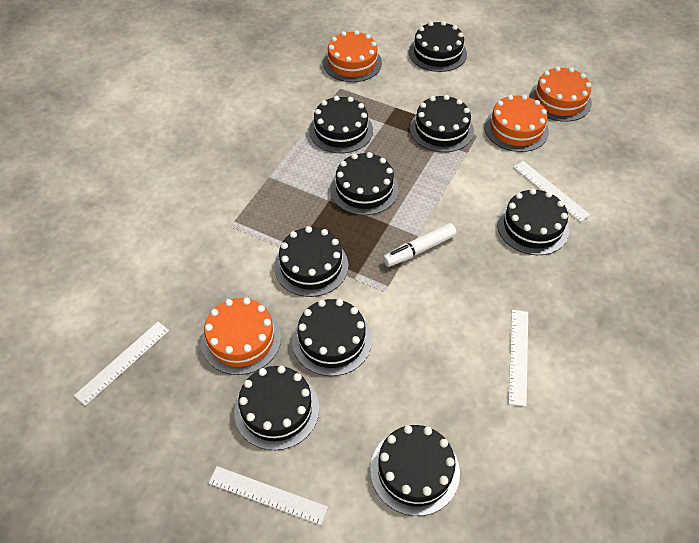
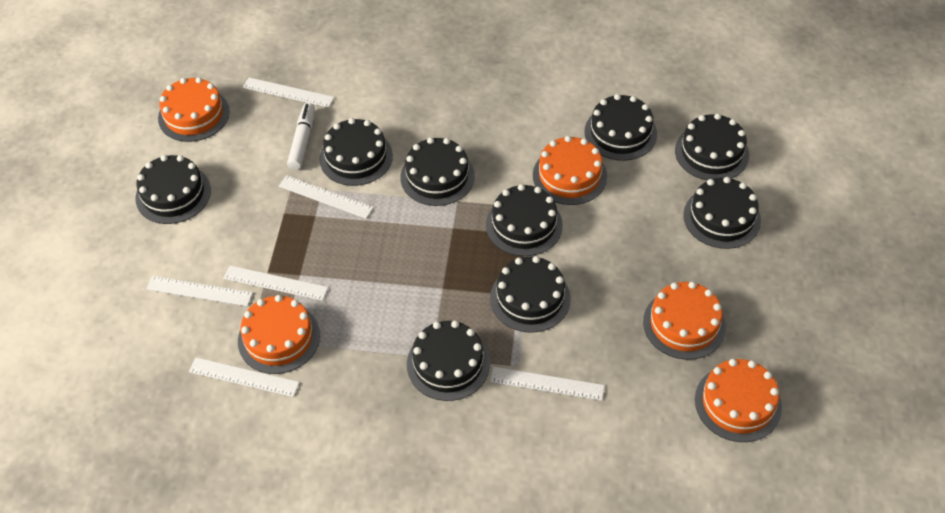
orange cake: [201,298,281,375] [323,30,382,82] [484,95,549,152] [529,66,592,122] = 4 -> [158,77,230,142] [238,295,320,374] [533,136,607,205] [643,281,726,360] [695,359,782,442] = 5
white ruler: [74,322,169,406] [209,466,328,525] [508,310,528,407] [513,161,590,222] = 4 -> [147,276,253,306] [189,357,300,397] [223,265,328,301] [243,78,334,108] [279,175,374,219] [490,367,605,401] = 6

